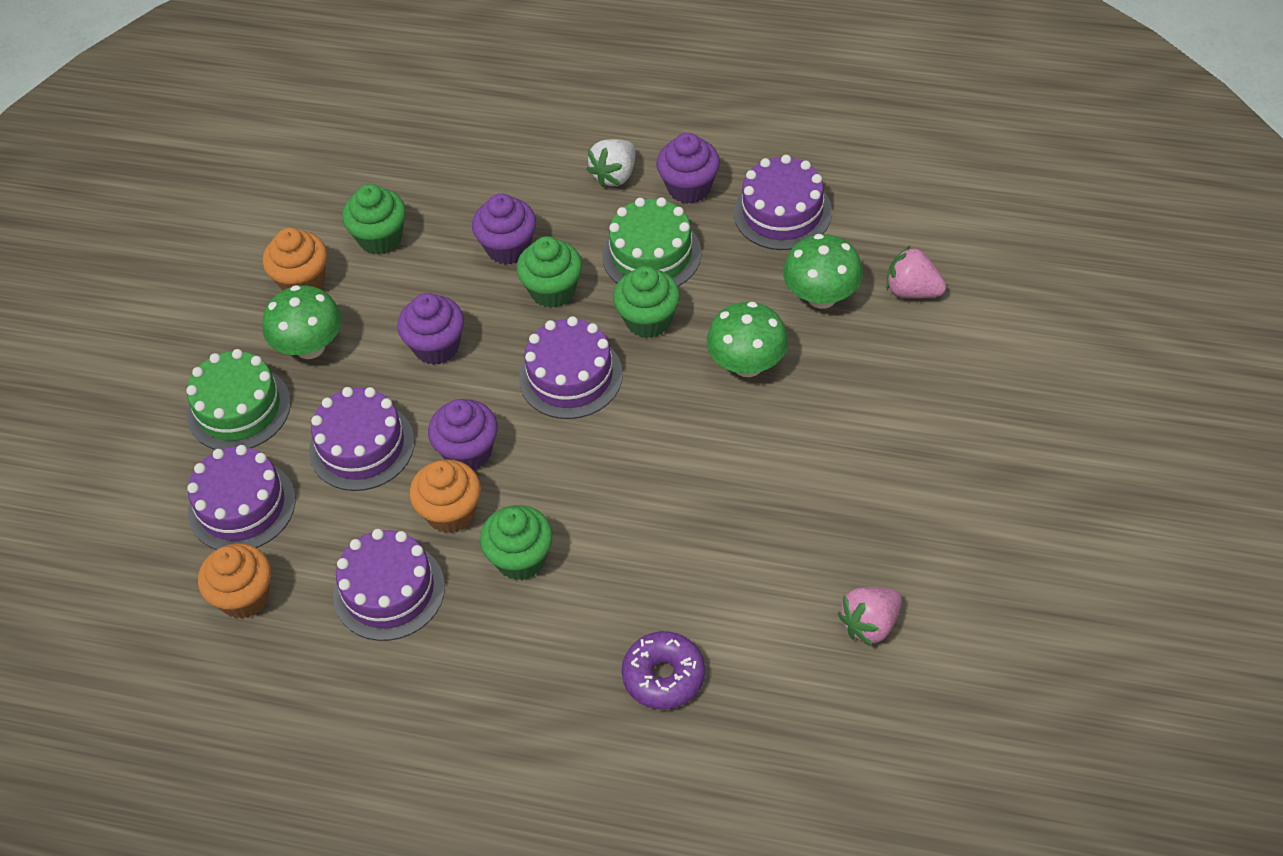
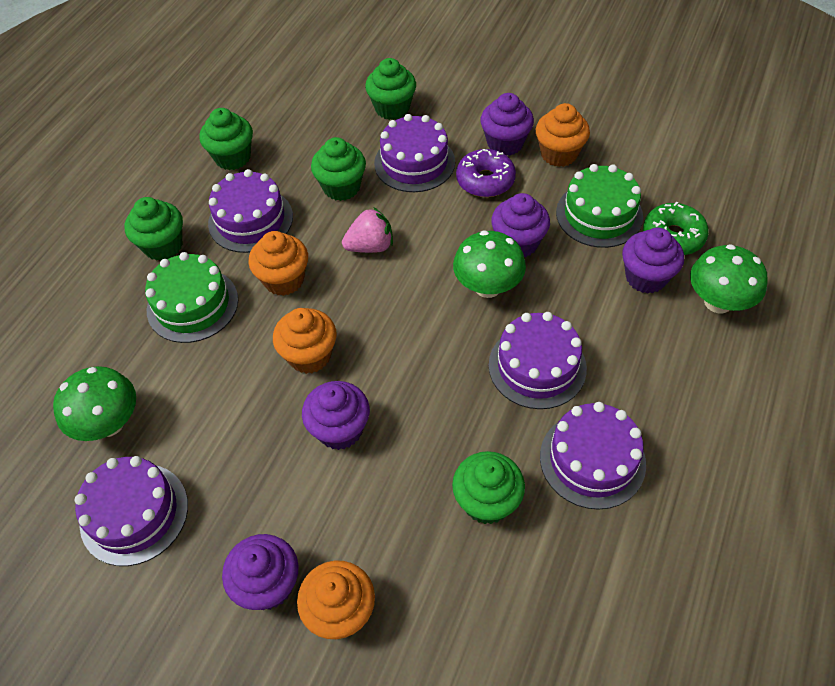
green cupcake: [342,184,406,255] [480,505,553,580] [516,236,582,308] [613,266,680,338] = 4 -> [124,197,183,261] [199,108,253,170] [311,137,366,201] [365,58,416,120] [452,451,525,524] = 5
green donut: none = 0 -> [643,202,709,255] = 1
orange cupcake: [198,543,271,619] [263,228,327,290] [409,459,481,533] = 3 -> [248,231,308,296] [273,308,337,374] [297,560,375,639] [536,103,590,167] = 4
pink strawberry: [838,587,902,646] [886,246,946,298] = 2 -> [342,207,393,253] = 1
purple cupcake: [397,293,464,365] [428,399,498,470] [472,194,536,265] [656,133,720,204] = 4 -> [222,534,299,610] [302,381,370,450] [480,93,534,156] [491,193,550,257] [622,227,684,294] = 5
white strawberry: [586,139,635,187] = 1 -> none = 0

